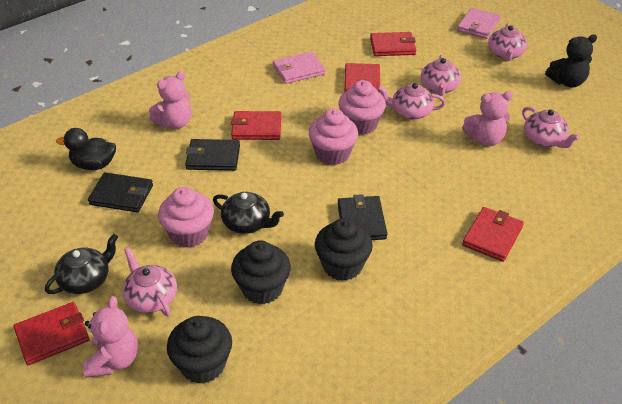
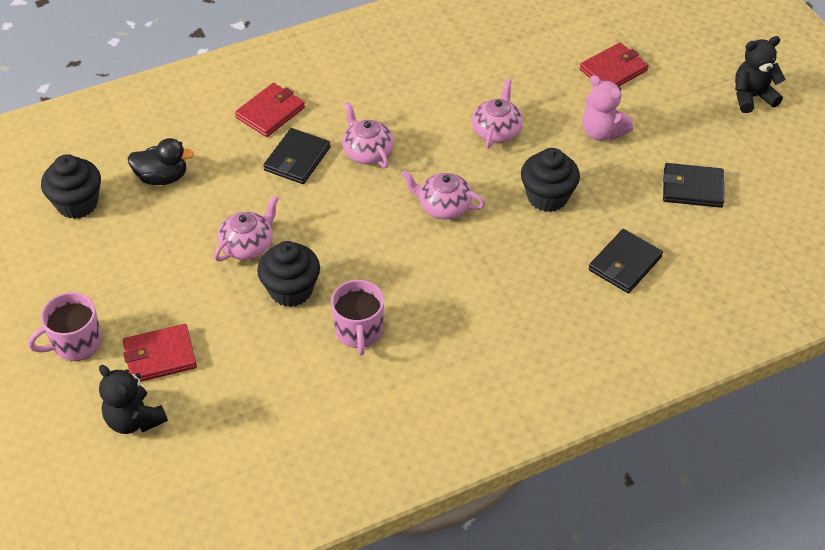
black teapot: [45,234,118,294] [213,192,284,234] = 2 -> none = 0
black teddy bear: [545,34,597,88] = 1 -> [99,365,168,434] [735,36,785,113] = 2
pink cupcake: [158,187,214,248] [309,109,358,165] [338,80,386,135] = 3 -> none = 0
pink mug: none = 0 -> [28,292,102,361] [331,280,384,355] = 2
pink teapot: [122,247,177,316] [377,83,446,120] [421,55,461,96] [488,23,527,61] [522,107,580,148] = 5 -> [214,196,279,261] [342,101,394,168] [401,170,485,219] [472,79,523,148] = 4
pink teddy bear: [83,296,138,378] [149,71,192,129] [462,91,513,146] = 3 -> [582,75,633,141] = 1
pink wallet: [273,52,326,84] [457,8,501,39] = 2 -> none = 0
red wallet: [14,302,90,365] [231,111,281,140] [344,63,380,93] [370,32,416,56] [462,207,524,262] = 5 -> [123,324,197,382] [235,83,305,137] [580,42,649,86] = 3

